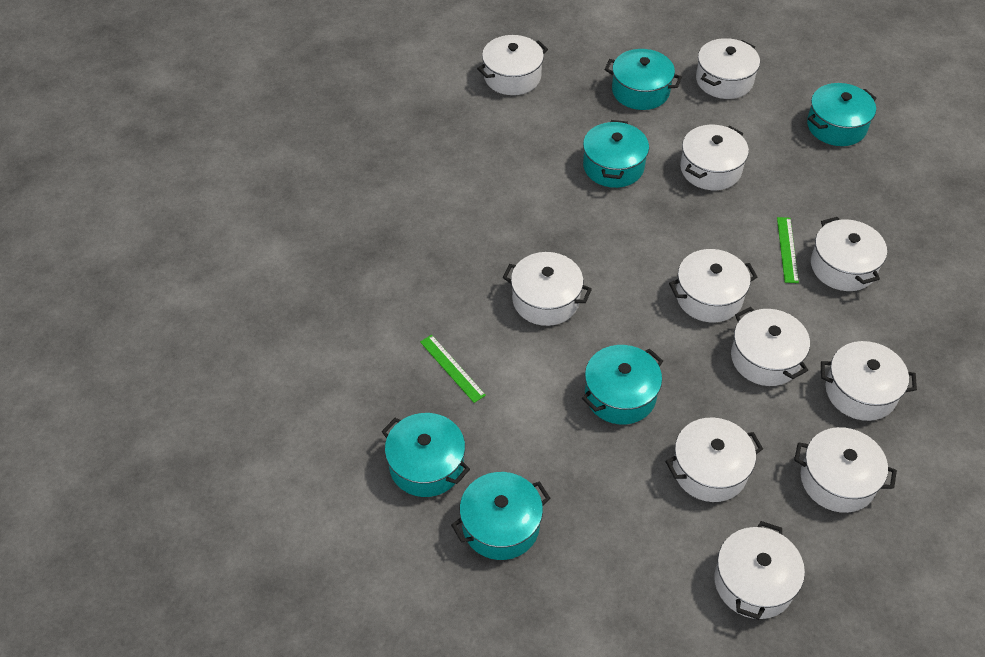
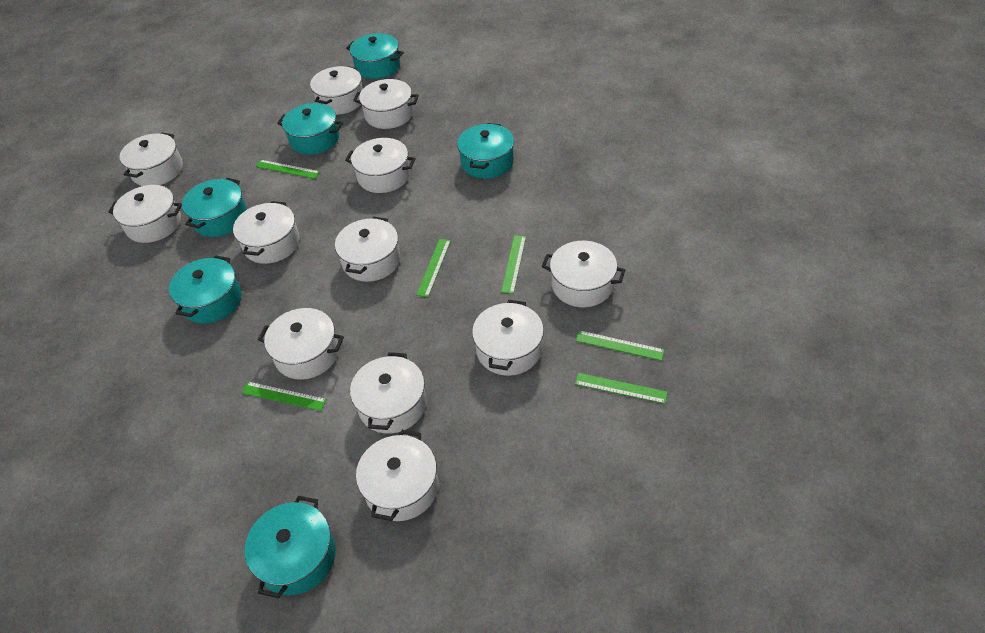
green ruler: [420,335,486,403] [777,217,799,283] = 2 -> [241,382,327,411] [255,160,320,179] [416,239,451,297] [501,235,526,294] [575,373,668,404] [576,330,665,361] = 6
white pot: [477,35,548,95] [502,252,592,326] [666,417,763,502] [669,249,757,322] [680,125,749,190] [696,38,760,99] [714,521,805,620] [731,307,810,386] [794,427,897,513] [811,217,887,291] [821,341,917,421] = 11 -> [108,185,182,243] [120,133,183,186] [233,201,300,264] [258,308,344,380] [310,66,363,115] [335,217,401,282] [345,138,416,193] [350,352,427,434] [353,79,419,129] [356,430,438,521] [472,300,544,376] [542,241,625,307] = 12

